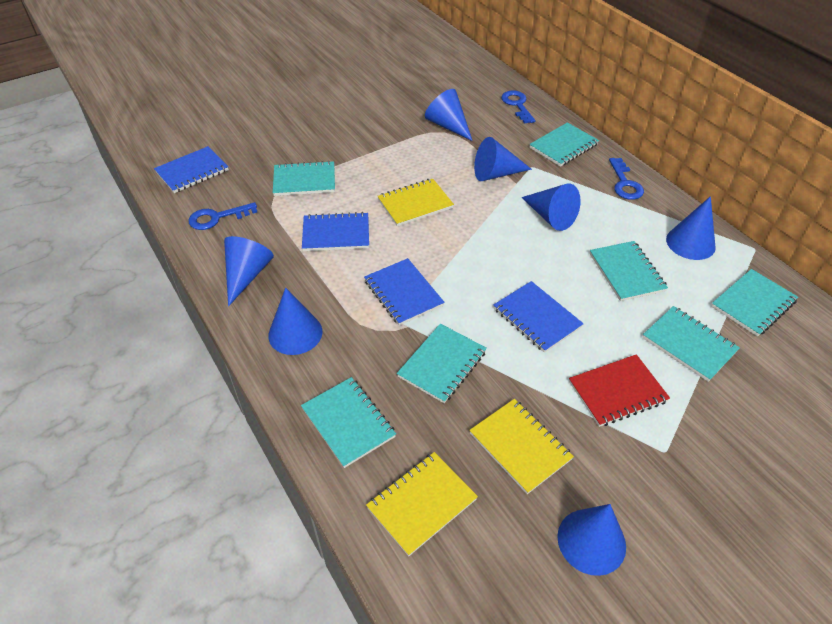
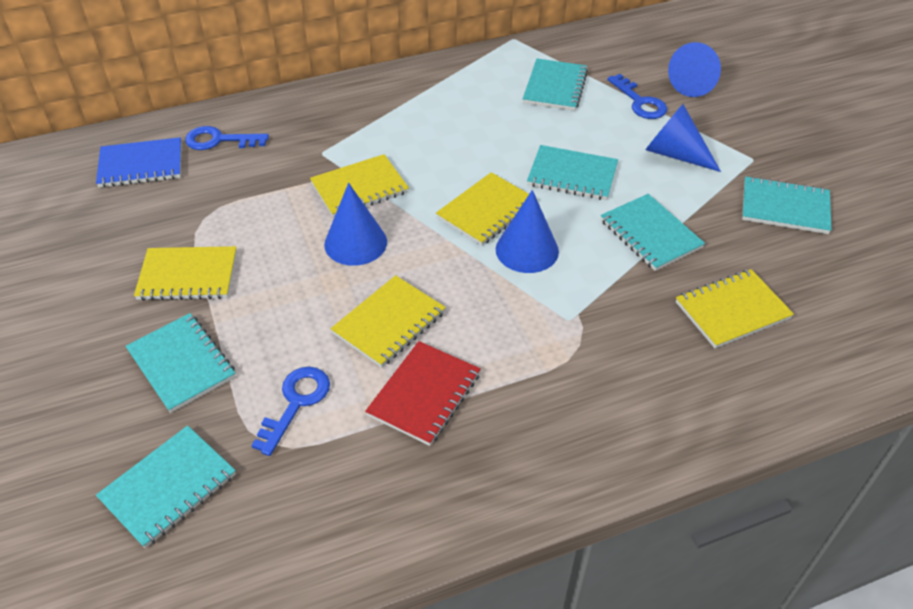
blue cone: [224,236,274,306] [268,288,323,355] [425,89,472,141] [474,137,532,181] [521,183,581,231] [557,504,626,576] [666,196,716,260] = 7 -> [324,183,387,266] [496,190,559,273] [645,104,721,172] [668,42,721,97] = 4
blue notebook: [154,146,229,193] [302,212,369,251] [364,258,444,326] [494,281,584,353] = 4 -> [96,137,182,188] = 1
turquoise notebook: [273,161,335,196] [301,377,396,468] [397,324,487,403] [529,122,599,167] [590,241,668,301] [642,306,740,382] [711,269,798,336] = 7 -> [96,425,236,548] [126,313,236,413] [523,59,588,111] [527,145,618,200] [600,194,705,271] [742,176,832,234] = 6
yellow notebook: [366,452,478,556] [378,179,454,226] [469,399,574,494] = 3 -> [134,246,237,301] [310,154,409,218] [331,275,446,368] [436,172,537,246] [676,269,794,348] = 5

